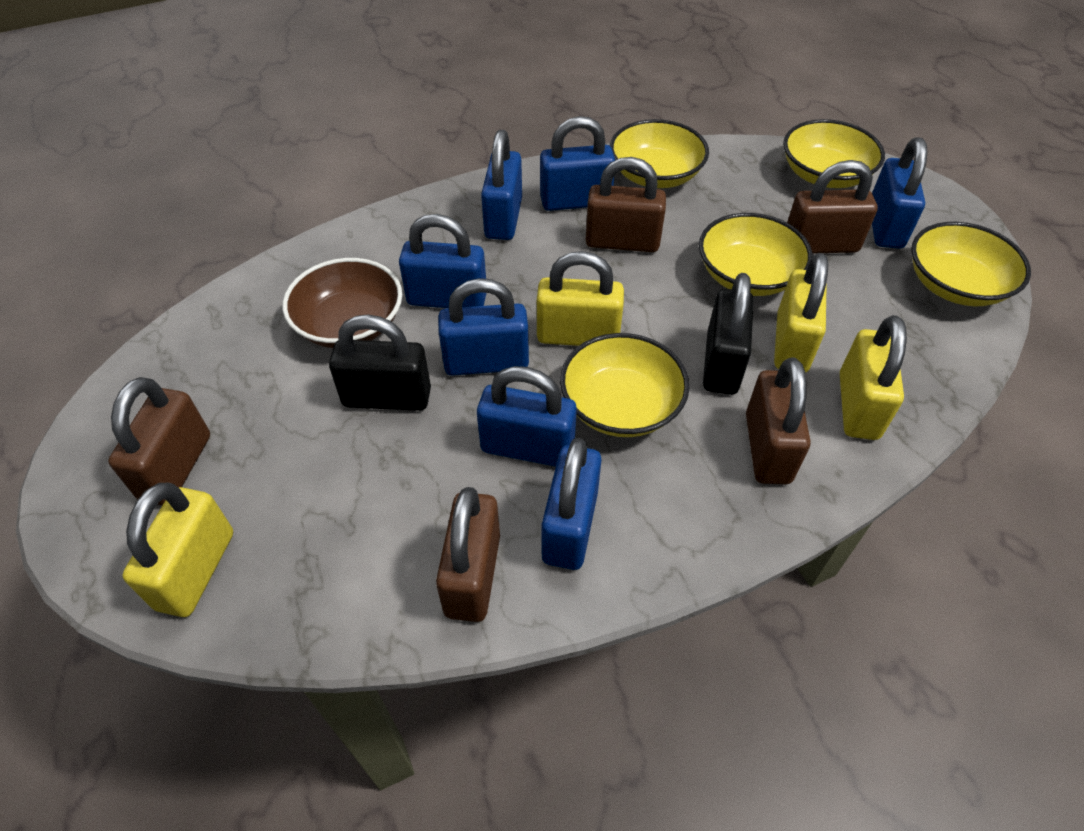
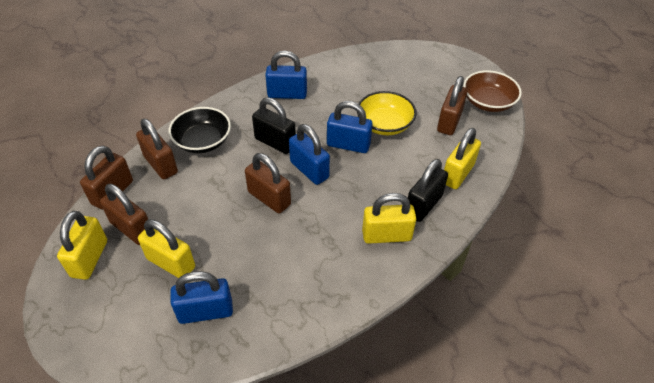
black bowl: none = 0 -> [169,107,231,153] = 1
blue padlock: [399,214,486,308] [438,278,529,376] [477,366,577,467] [481,130,522,240] [540,116,615,211] [542,438,602,570] [872,138,928,249] = 7 -> [170,271,233,324] [265,51,307,99] [289,124,330,185] [327,101,372,153] = 4
yellow bowl: [560,333,690,437] [610,119,709,188] [699,213,812,296] [783,119,885,188] [911,222,1031,306] = 5 -> [357,91,417,135] = 1

